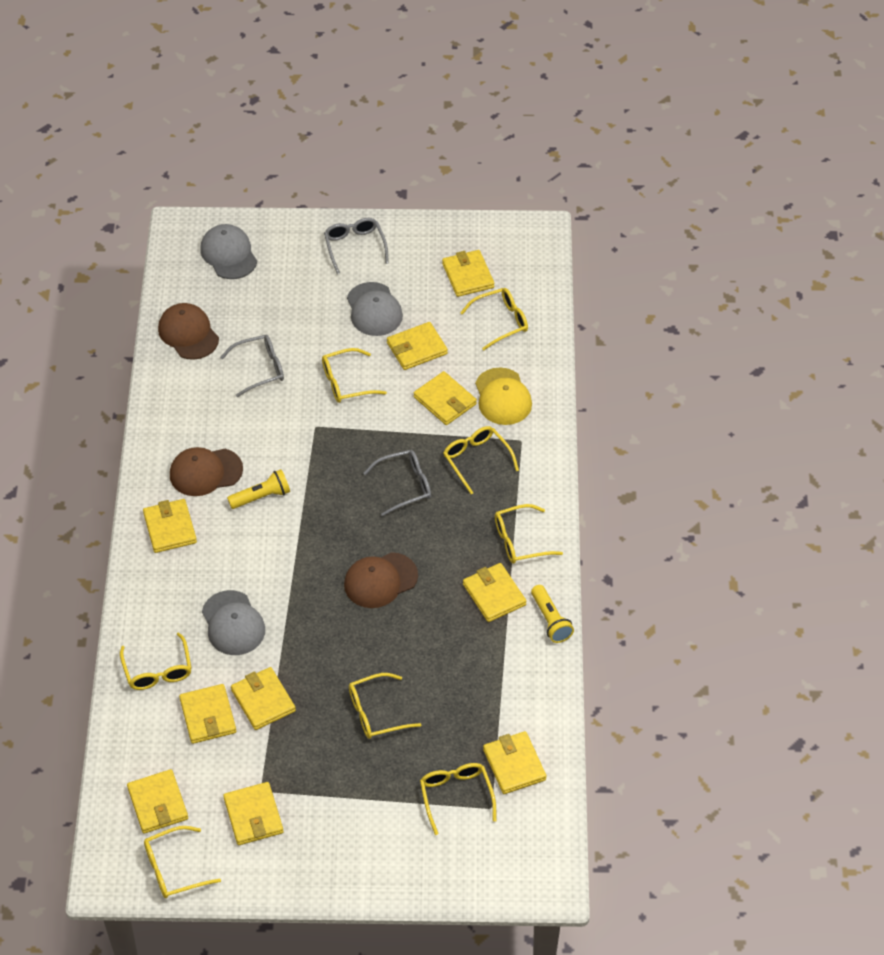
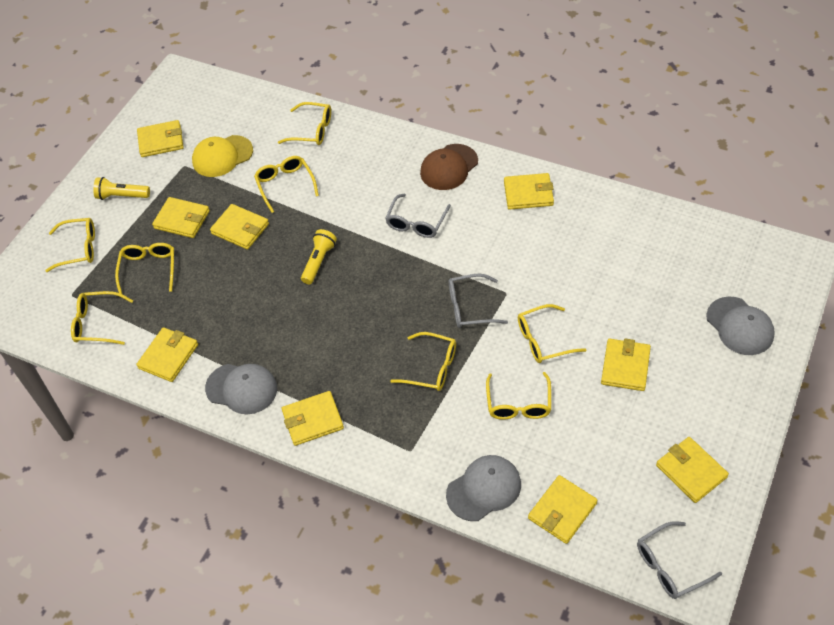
brown cap: [158,303,219,360] [170,447,243,496] [344,552,418,608] = 3 -> [420,144,478,190] = 1
yellow wallet: [127,769,188,834] [143,499,197,553] [179,684,236,744] [223,782,283,845] [231,667,296,730] [387,322,448,370] [414,371,477,425] [442,250,495,297] [463,563,526,622] [483,731,547,794] = 10 -> [136,327,198,382] [137,120,184,157] [152,197,210,238] [210,204,269,250] [282,391,344,446] [504,173,554,210] [528,475,598,544] [601,338,651,391] [656,437,729,503] = 9

